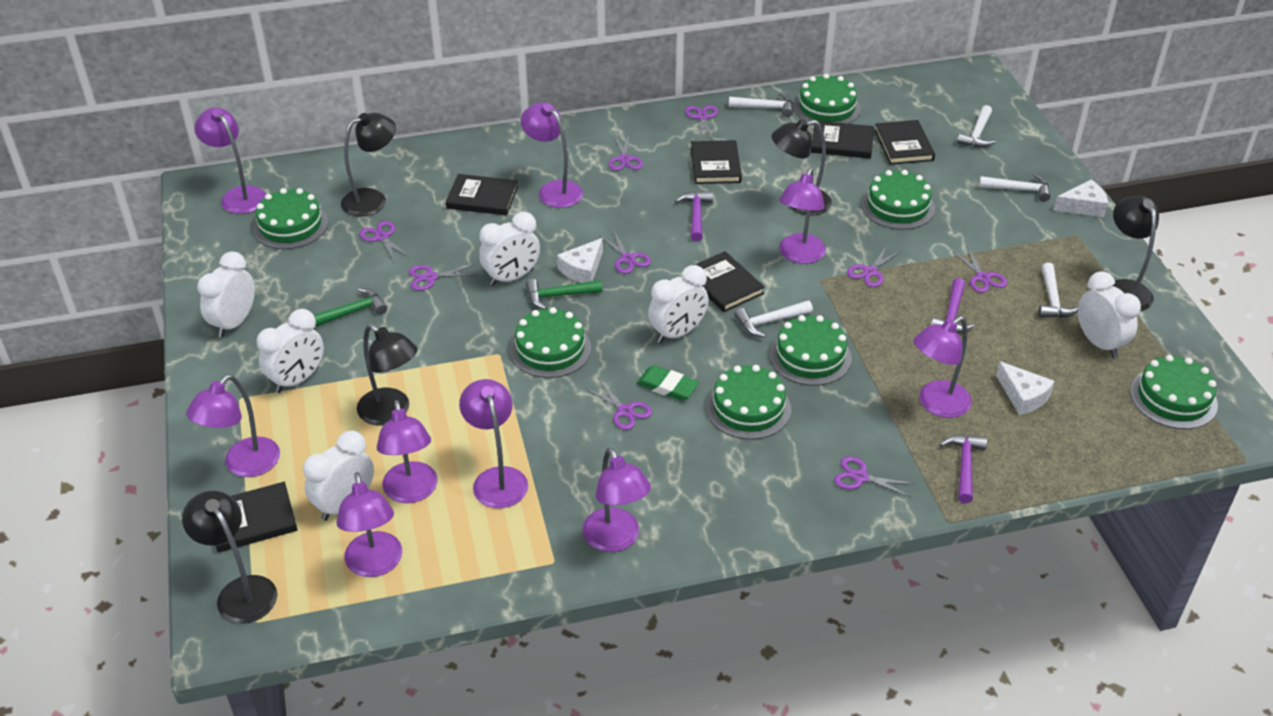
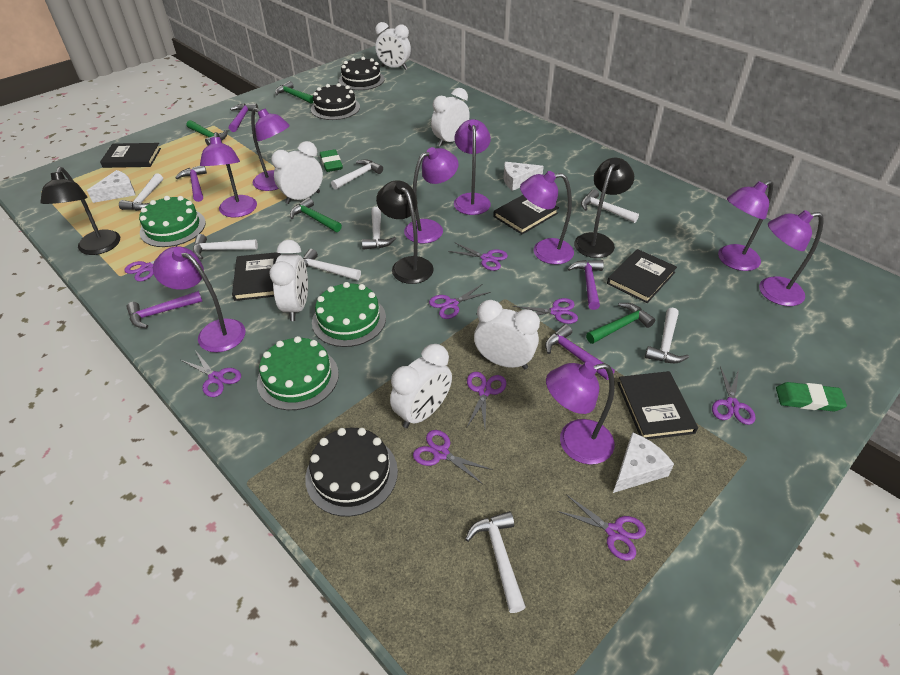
black book: [216,482,298,553] [446,174,518,215] [691,140,742,184] [695,251,765,312] [811,121,874,159] [874,120,935,165] = 6 -> [100,143,161,168] [232,252,281,301] [493,195,559,234] [607,249,677,303] [618,371,698,439] = 5
black cake: none = 0 -> [305,428,398,517] [311,83,360,120] [339,57,384,90] = 3
black lamp: [182,491,277,624] [341,113,396,217] [357,324,417,425] [772,119,832,216] [1112,195,1159,311] = 5 -> [40,167,120,255] [376,180,434,284] [574,158,634,258] = 3
green cake: [253,188,328,249] [510,307,591,378] [706,365,791,440] [769,315,852,386] [793,74,861,125] [861,170,935,230] [1130,355,1218,429] = 7 -> [139,196,206,247] [257,336,339,410] [312,282,386,347] = 3
green eraser: [637,365,699,401] = 1 -> [320,149,343,172] [776,382,847,411] = 2
green hammer: [314,288,387,327] [526,279,603,309] = 2 -> [186,120,228,146] [275,81,313,104] [290,197,342,232] [586,303,655,344] = 4
purple hammer: [675,191,713,241] [931,278,975,333] [940,435,987,503] = 3 -> [126,291,202,328] [175,166,207,202] [229,103,258,132] [545,324,615,380] [568,260,604,310] = 5
white hammer: [729,92,793,117] [734,300,813,338] [957,105,996,148] [979,173,1050,202] [1038,263,1078,318] = 5 -> [119,173,163,211] [193,234,258,260] [303,249,361,280] [331,159,383,190] [362,207,396,250] [465,511,526,613] [581,189,639,223] [645,308,689,363] = 8

